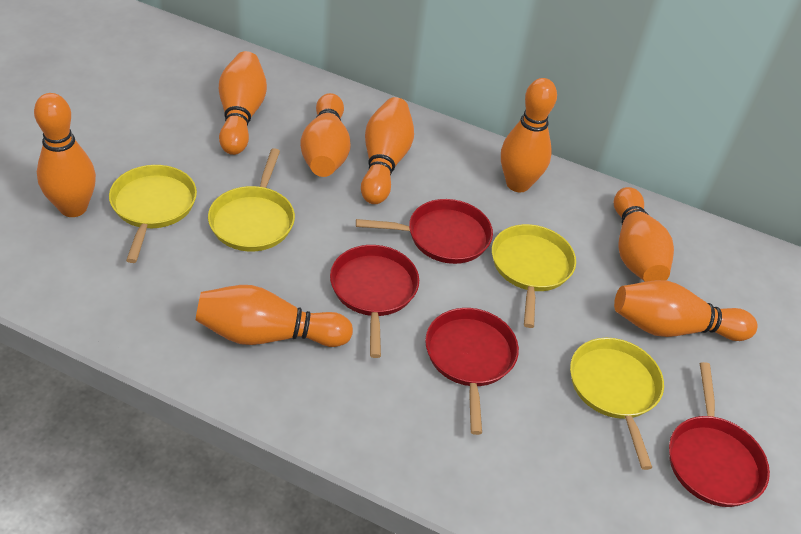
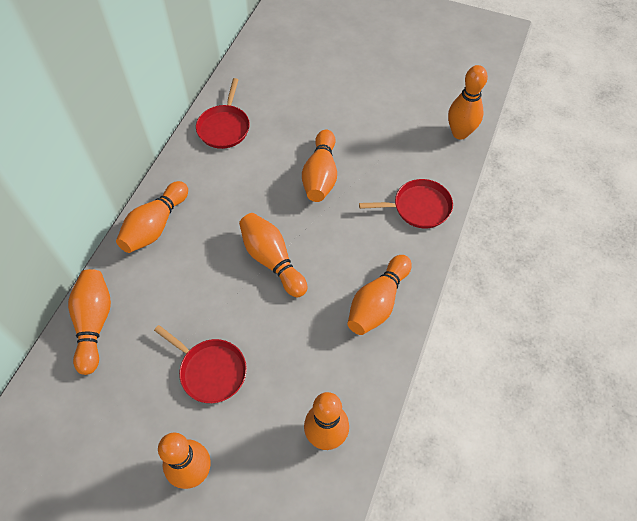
red pan: [330,245,419,358] [356,199,493,264] [425,308,519,435] [669,362,770,507] = 4 -> [154,325,247,403] [196,78,250,149] [359,179,453,228] = 3
yellow pan: [109,165,197,263] [208,148,295,251] [492,224,576,328] [570,338,664,470] = 4 -> none = 0

